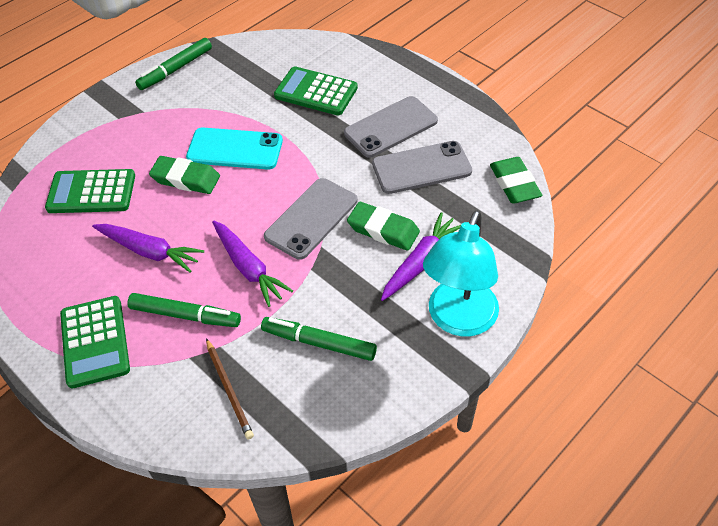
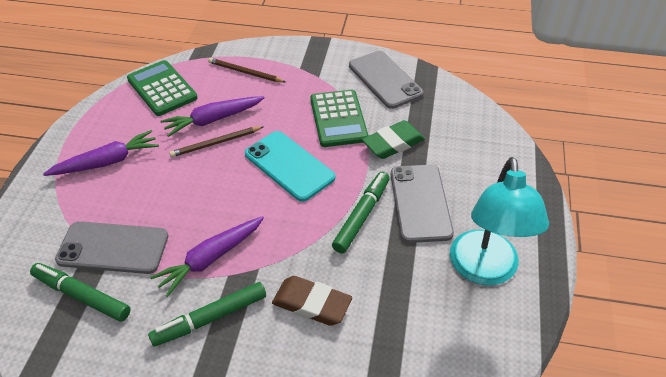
brown eraser: none = 0 -> [272,276,352,326] = 1
brown pencil: [206,338,254,439] = 1 -> [169,126,263,157] [208,58,286,82] = 2
green calculator: [45,169,135,213] [60,296,130,388] [274,66,358,115] = 3 -> [127,60,198,116] [310,90,369,147] = 2
green eraser: [149,156,220,194] [347,202,420,251] [490,157,542,204] = 3 -> [362,120,425,159] = 1

